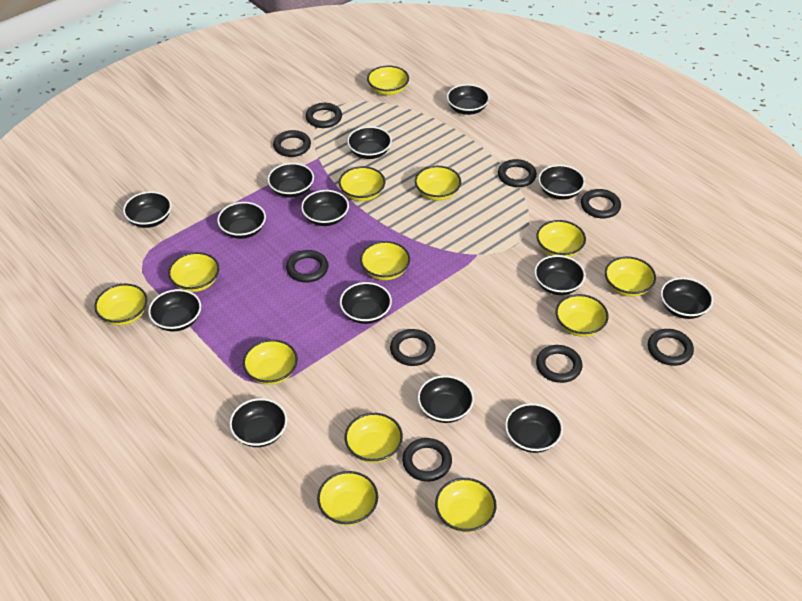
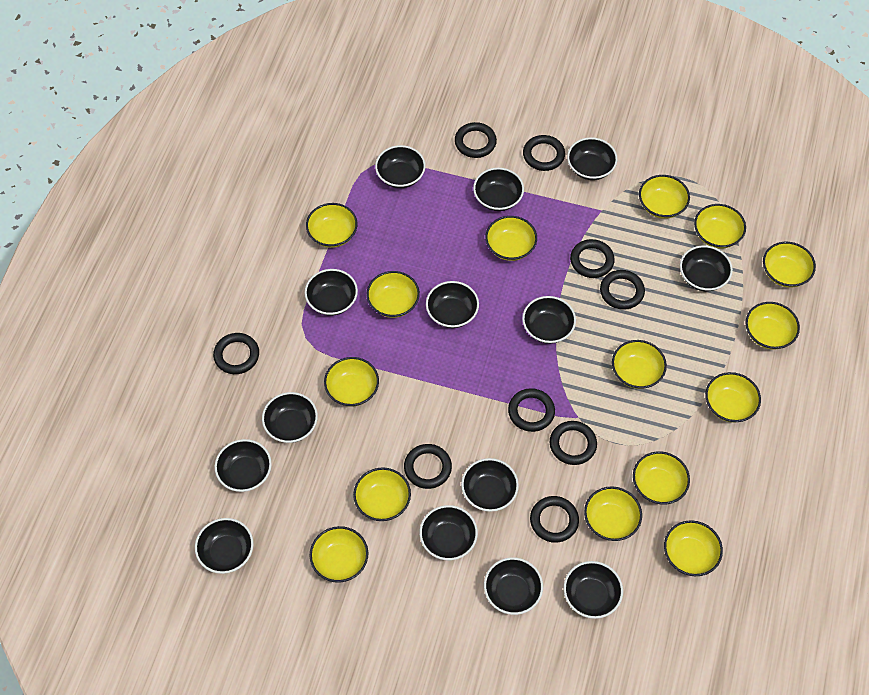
yellow bowl: [94,283,148,325] [168,252,219,292] [243,339,298,385] [317,471,378,525] [339,166,385,201] [345,413,403,463] [360,241,410,280] [367,65,409,95] [415,166,461,201] [435,478,497,532] [536,220,586,257] [556,294,609,337] [605,256,656,297] = 13 -> [306,203,358,248] [310,526,368,583] [324,357,379,407] [353,467,411,521] [366,271,420,318] [485,216,537,261] [584,486,642,541] [612,340,667,389] [633,451,690,505] [639,175,690,219] [664,520,723,576] [694,204,746,249] [705,372,761,422] [746,302,800,350] [763,242,816,288] = 15

